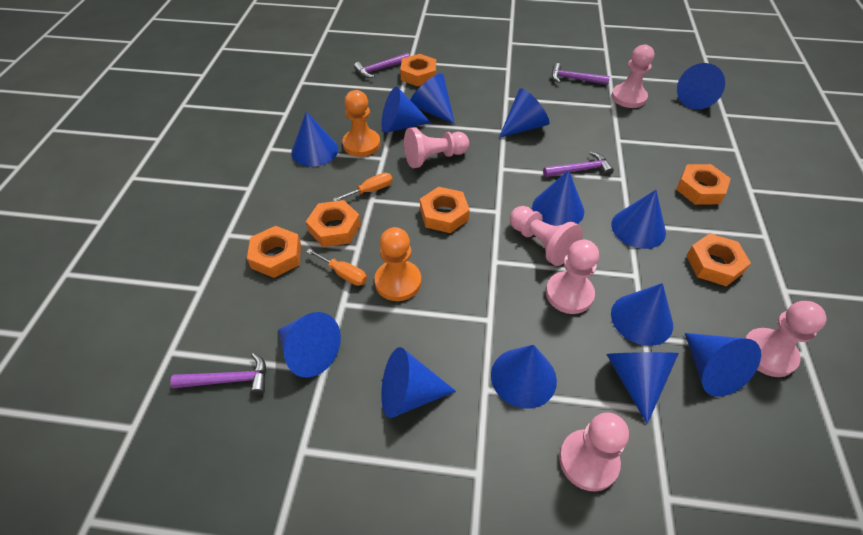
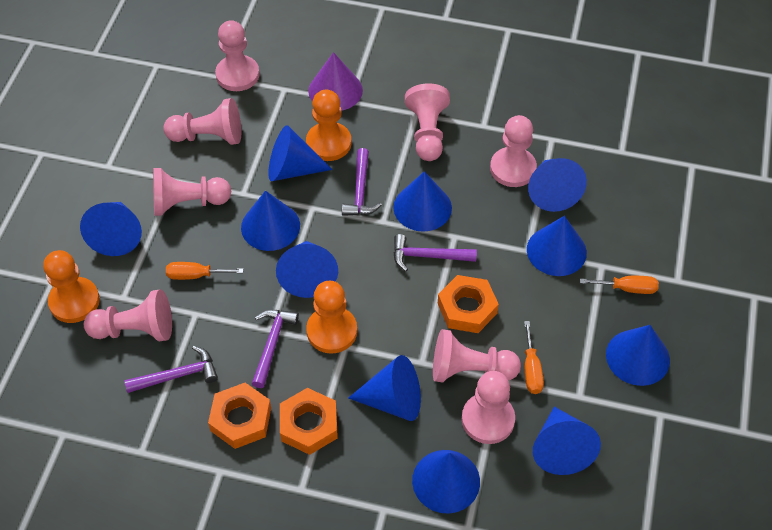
blue cone: [278,312,341,378] [291,111,338,167] [381,347,456,418] [382,87,431,133] [410,74,455,124] [491,345,557,409] [499,88,549,138] [532,170,584,226] [606,352,679,424] [611,190,666,249] [611,283,673,346] [677,63,725,110] [685,333,761,397] = 13 -> [80,202,142,256] [241,191,300,251] [268,125,332,181] [276,241,338,298] [348,355,421,421] [393,171,452,232] [412,450,480,514] [527,216,587,276] [528,158,587,212] [533,407,601,475] [606,325,670,386] = 11
orange nut: [247,226,301,278] [306,200,361,247] [400,54,436,87] [420,187,470,233] [676,164,731,205] [686,233,751,286] = 6 -> [208,383,271,449] [280,388,338,455] [438,275,499,333] = 3
orange pawn: [342,90,380,157] [374,227,421,301] = 2 -> [43,250,100,323] [306,89,351,161] [306,281,357,354] = 3
orange screwdriver: [306,249,367,286] [333,173,393,201] = 2 -> [166,262,243,280] [524,321,544,394] [580,276,659,294] = 3
pink pawn: [404,127,469,168] [510,206,583,266] [546,240,599,314] [559,412,629,492] [611,45,654,108] [745,301,827,377] = 6 -> [84,289,172,341] [153,168,231,216] [163,98,241,145] [215,20,260,91] [405,83,450,161] [433,329,521,382] [462,371,515,444] [490,115,537,187] = 8
purple cone: none = 0 -> [308,52,363,111] = 1

